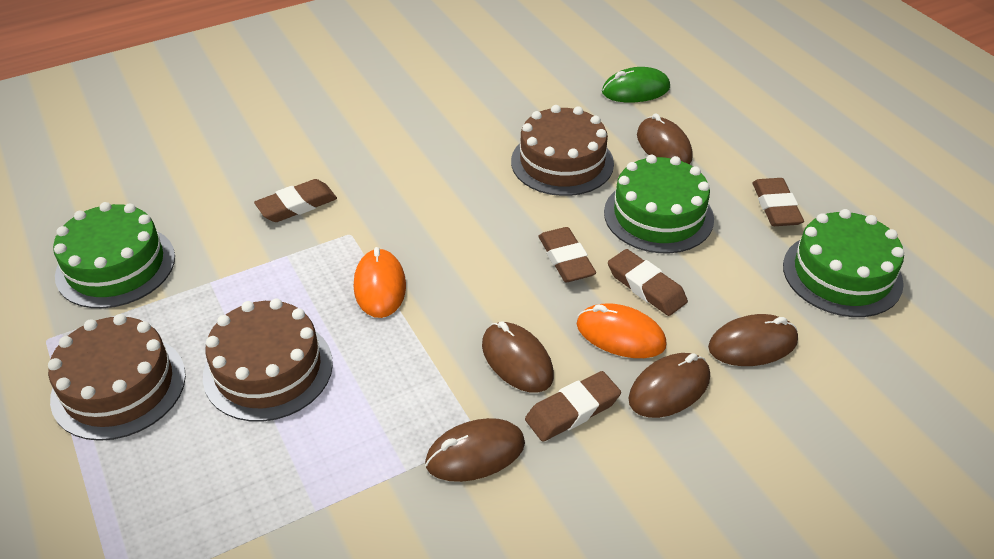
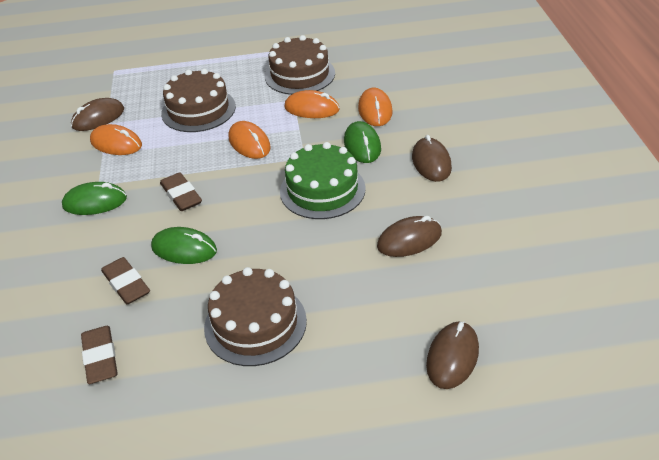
brown eraser: [254,179,337,222] [525,371,621,442] [539,227,596,282] [608,249,688,316] [753,178,804,226] = 5 -> [81,326,118,384] [101,257,150,304] [160,172,202,211] = 3
brown mouse: [425,418,525,482] [482,321,554,392] [628,353,710,418] [637,113,693,164] [708,314,798,366] = 5 -> [71,98,124,131] [377,216,442,257] [412,135,452,182] [426,321,479,389] = 4
green cake: [53,202,175,308] [604,155,714,253] [783,209,904,317] = 3 -> [280,142,366,219] = 1
green mouse: [602,67,670,102] = 1 -> [62,182,127,215] [151,227,217,264] [344,121,381,163] = 3
orange mouse: [354,247,406,318] [577,304,666,358] = 2 -> [90,124,142,155] [229,121,271,159] [284,90,339,118] [358,88,393,126] = 4

